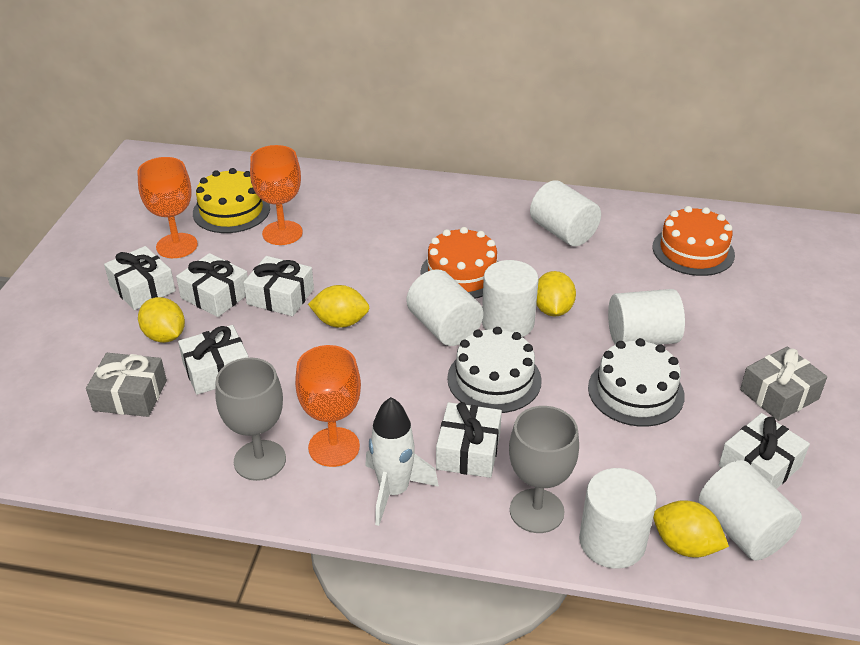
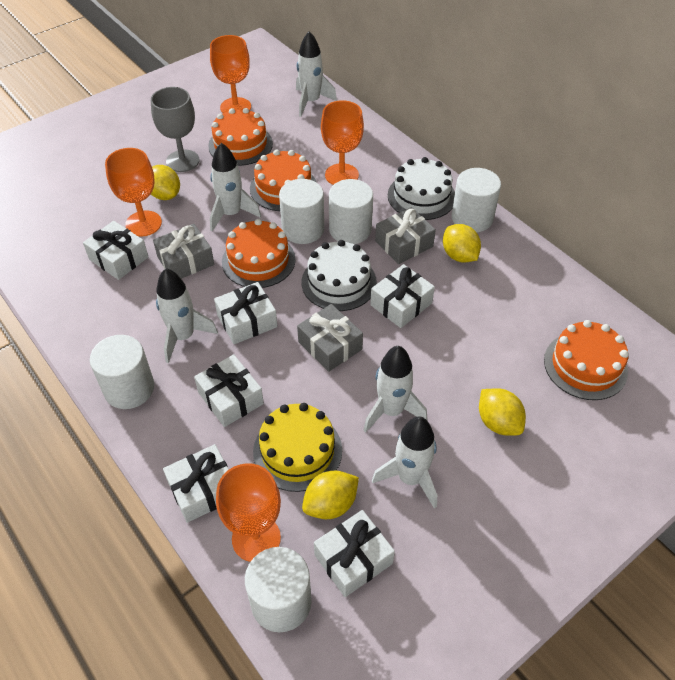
grey gift: [86,353,167,417] [740,347,827,421] = 2 -> [153,224,214,279] [297,304,363,372] [375,207,436,264] = 3
grey goblet: [215,358,286,481] [509,406,579,533] = 2 -> [151,87,199,172] = 1
orange cake: [420,227,498,299] [652,206,735,276] = 2 -> [208,108,273,166] [222,219,296,288] [250,150,317,211] [544,320,629,400] = 4
orange goblet: [137,157,198,258] [250,145,303,245] [295,345,361,467] = 3 -> [105,148,162,237] [210,35,251,113] [216,463,281,562] [321,100,364,185] = 4
white cylinder: [406,269,483,346] [482,260,539,337] [530,180,601,246] [579,468,657,569] [608,289,685,345] [698,460,802,560] = 6 -> [90,335,154,409] [245,547,312,632] [279,179,324,244] [329,179,373,244] [451,168,501,232] = 5
white rocket: [365,397,439,526] = 1 -> [156,268,218,363] [210,143,261,231] [296,31,337,117] [363,346,427,433] [372,416,437,509] = 5

